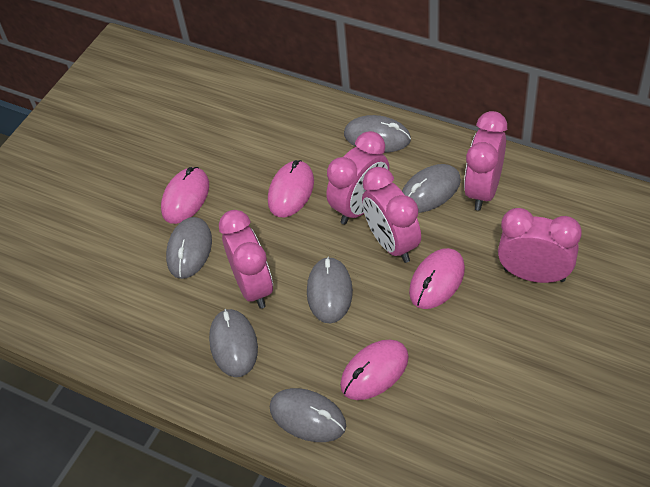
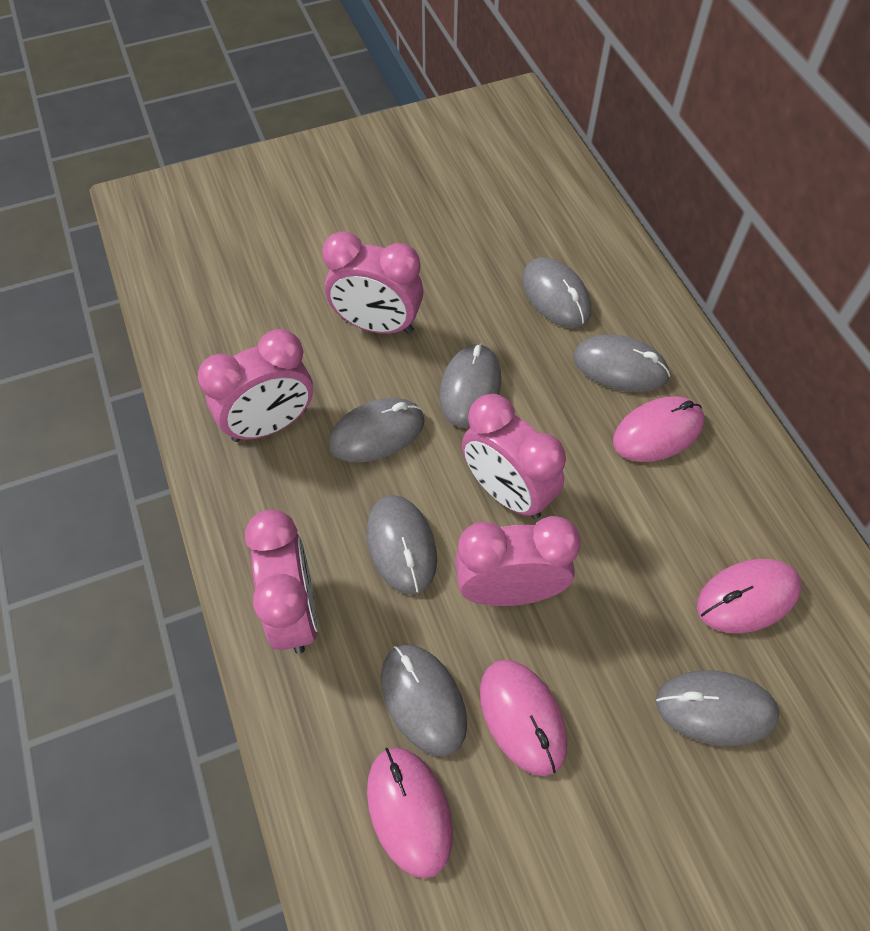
grey mouse: [166,217,212,279] [209,309,258,377] [270,388,346,442] [307,256,353,324] [344,115,411,153] [402,164,461,213] = 6 -> [328,398,425,462] [367,495,437,595] [381,644,467,757] [439,343,501,427] [522,257,591,328] [573,334,670,392] [656,670,779,746] = 7

